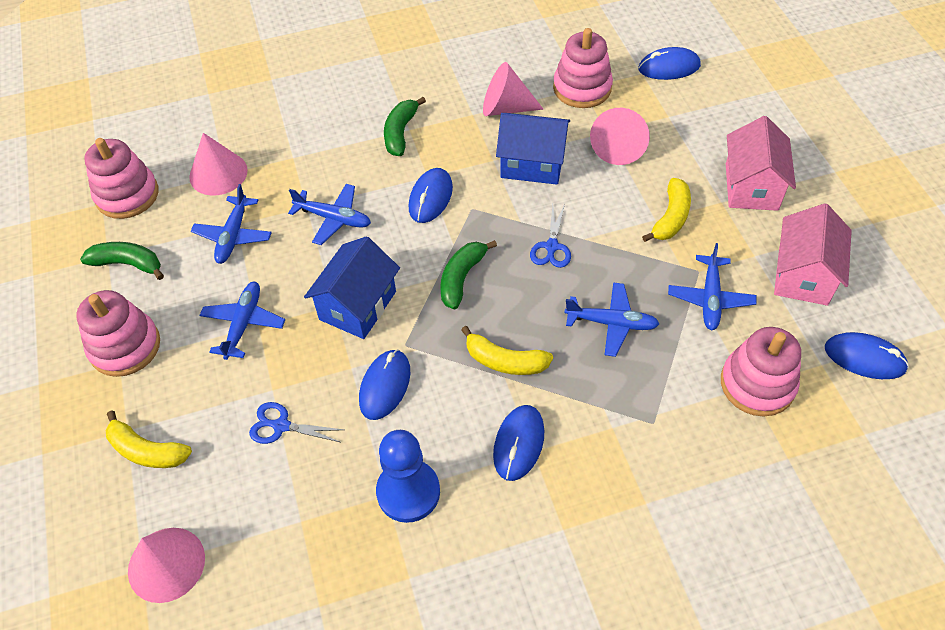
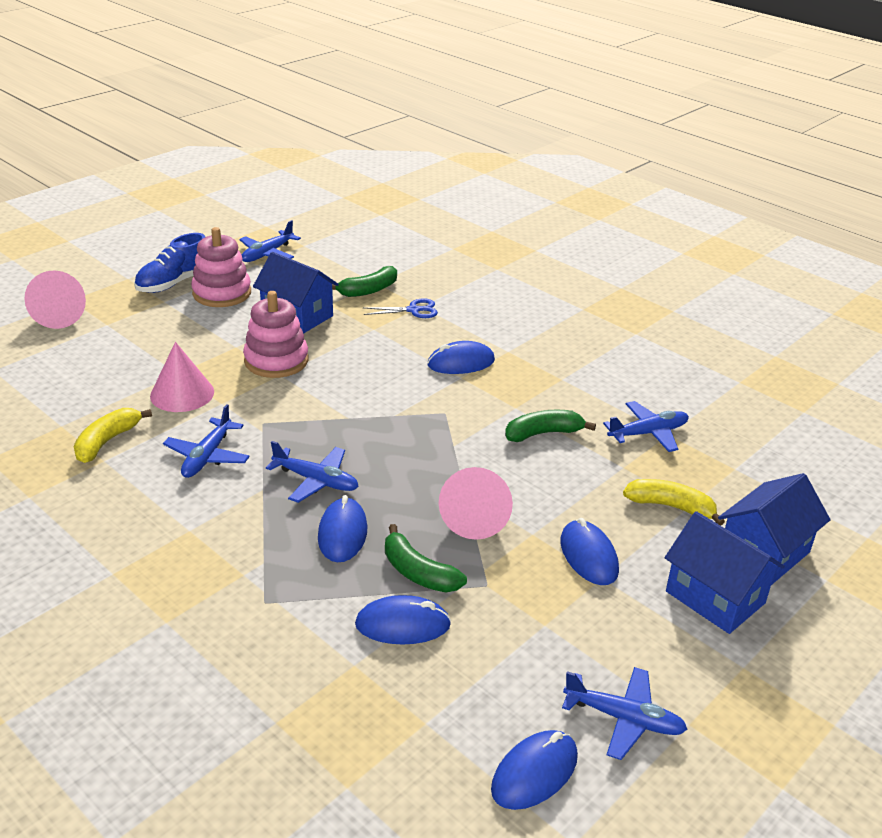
blue house: [304,236,400,339] [496,113,570,185] = 2 -> [253,252,339,334] [665,511,785,634] [718,473,830,585] = 3
blue pawn: [376,430,440,523] = 1 -> none = 0
blue scissors: [249,402,344,444] [530,204,571,268] = 2 -> [364,298,438,318] = 1
blue shoe: none = 0 -> [134,233,205,293] = 1
pink cone: [128,528,205,603] [189,133,248,196] [483,62,543,116] [590,108,650,165] = 4 -> [24,270,86,329] [150,342,214,412] [439,467,513,540] = 3
pink house: [726,116,796,211] [774,203,852,306] = 2 -> none = 0
pink stacking toy: [76,290,160,377] [84,138,158,219] [553,28,613,108] [721,327,801,417] = 4 -> [191,227,251,307] [243,291,309,378] = 2
yellow banana: [106,410,192,468] [461,326,553,375] [642,178,691,242] = 3 -> [74,408,152,463] [623,479,725,526] = 2

